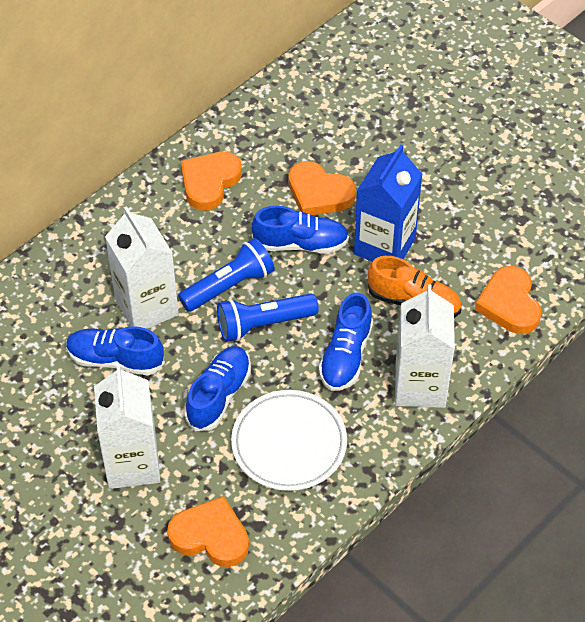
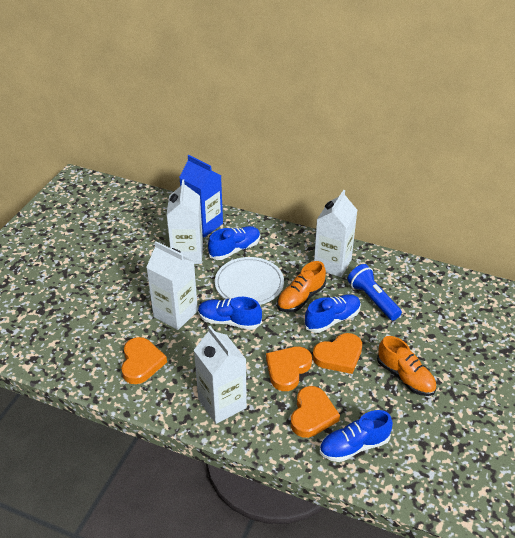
blue flashlight: [178,238,275,312] [217,293,319,342] = 2 -> [347,264,402,320] = 1
orange shoe: [367,256,461,318] = 1 -> [277,261,326,312] [377,336,436,396] = 2
white carton: [94,364,161,489] [105,206,179,329] [395,284,455,408] = 3 -> [146,241,198,330] [167,180,203,264] [194,326,247,424] [314,190,357,277] = 4

